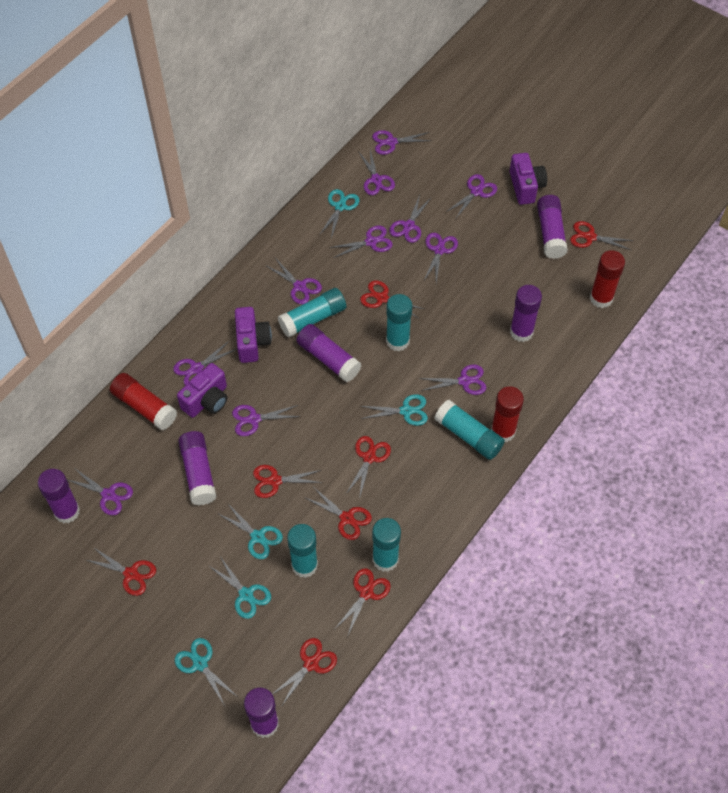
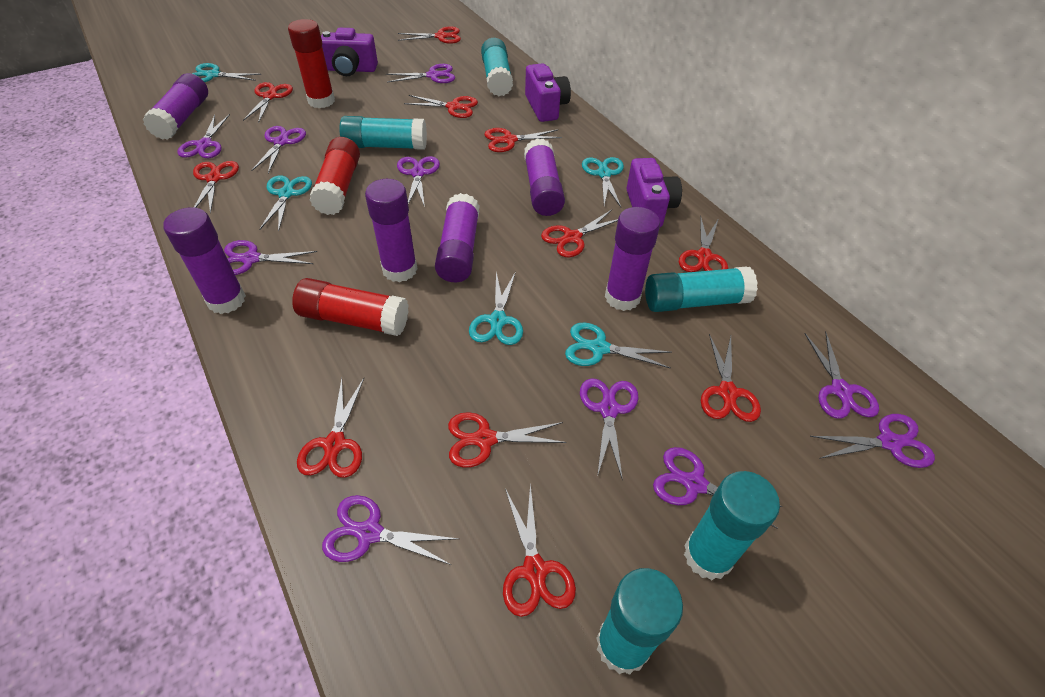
purple scissors: [68,468,133,515] [173,340,237,386] [232,405,301,436] [267,258,322,304] [329,226,393,258] [358,150,395,195] [372,130,432,155] [389,195,431,243] [419,364,486,395] [423,233,458,283] [446,174,497,218] = 11 -> [177,114,230,158] [224,240,317,275] [251,126,306,174] [322,495,459,565] [386,64,455,83] [397,156,440,207] [580,378,639,480] [653,447,782,529] [804,332,879,419] [810,414,935,468] = 10
red scissors: [87,547,156,596] [253,465,323,498] [272,638,337,707] [304,488,372,540] [335,568,391,637] [346,436,391,499] [360,280,424,318] [570,221,633,250] = 8 -> [193,161,239,214] [243,82,293,123] [297,378,364,478] [398,26,461,44] [404,95,478,118] [448,412,566,468] [484,128,562,152] [503,484,576,617] [541,210,618,257] [679,216,728,272] [701,334,761,422] = 11

